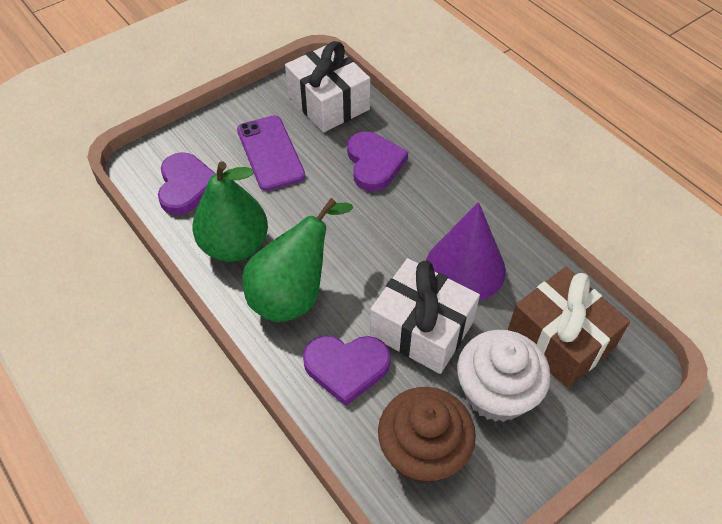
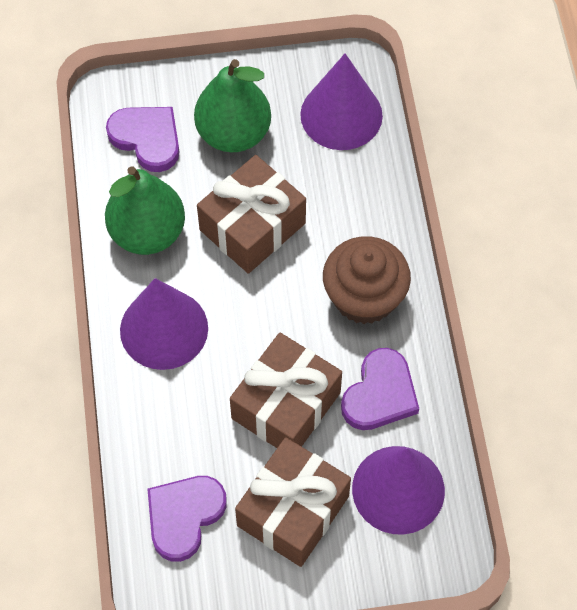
brown gift: [508,267,630,388] = 1 -> [197,155,306,274] [230,333,342,448] [235,437,351,567] = 3
purple cone: [426,202,506,301] = 1 -> [120,278,208,370] [300,53,383,150] [352,446,445,535] = 3
purple phone: [237,115,305,191] = 1 -> none = 0
white cupcake: [457,330,551,422] = 1 -> none = 0
white gift: [285,41,370,133] [370,258,480,374] = 2 -> none = 0

